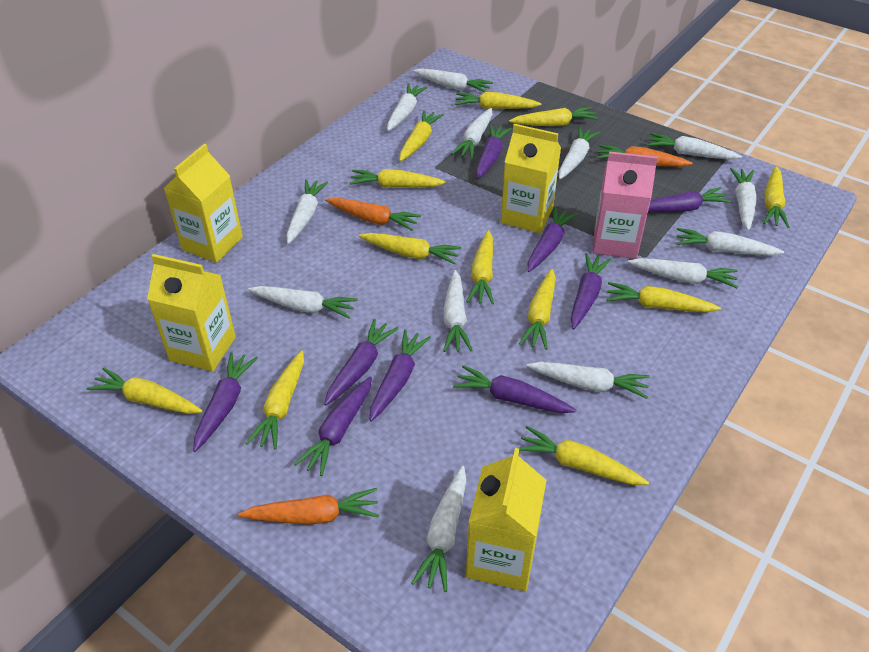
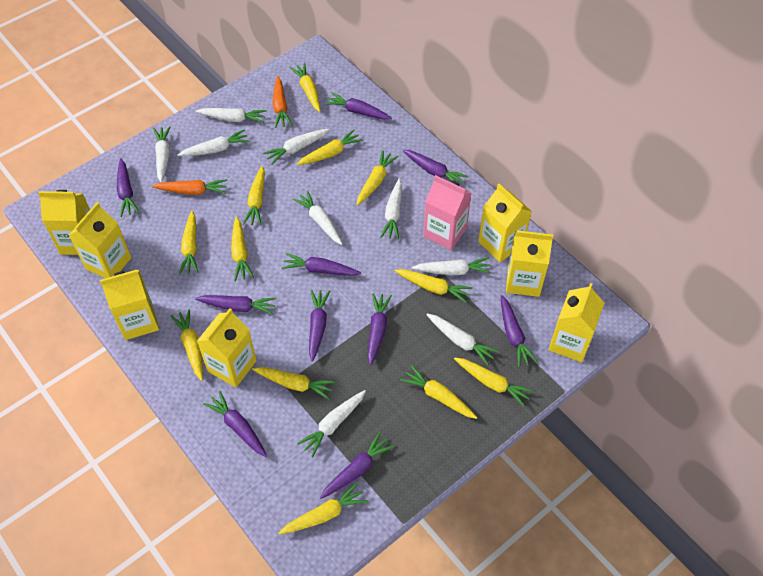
orange carrot: [238,488,379,525] [325,198,421,231] [597,145,693,167] = 3 -> [152,179,227,195] [273,76,292,128] = 2
purple carrot: [193,352,258,452] [294,376,372,476] [324,319,399,405] [370,330,431,421] [453,365,576,413] [476,125,511,179] [527,207,578,272] [571,253,611,330] [648,187,732,212] = 9 -> [117,158,139,217] [195,295,276,315] [203,391,267,457] [282,253,361,276] [309,289,330,362] [320,432,395,499] [325,92,392,120] [368,293,392,365] [403,150,469,183] [501,295,538,367] = 10
white carrot: [248,286,358,318] [286,179,328,244] [387,83,428,131] [412,466,466,592] [413,69,493,92] [443,270,473,352] [451,108,492,159] [527,362,650,399] [559,127,600,179] [628,258,738,288] [647,133,742,160] [676,228,784,256] [730,168,757,231] = 13 -> [153,126,171,182] [178,129,250,156] [196,108,266,123] [263,129,330,164] [293,190,343,245] [297,390,366,457] [380,179,402,240] [412,257,492,276] [426,313,500,366] = 9
yellow carton: [147,254,236,372] [164,144,243,263] [466,448,546,591] [501,124,561,233] = 4 -> [38,190,90,255] [69,202,132,278] [100,270,159,340] [197,308,257,387] [478,184,532,262] [506,230,553,297] [549,283,604,362] = 7

